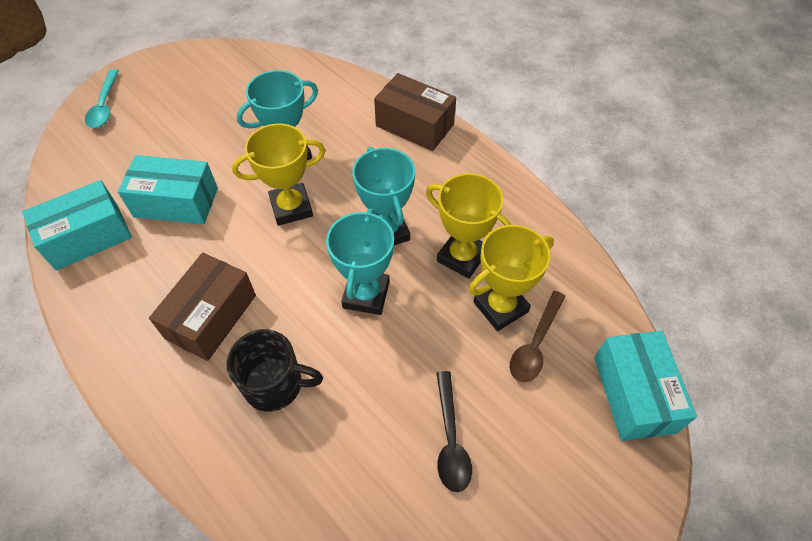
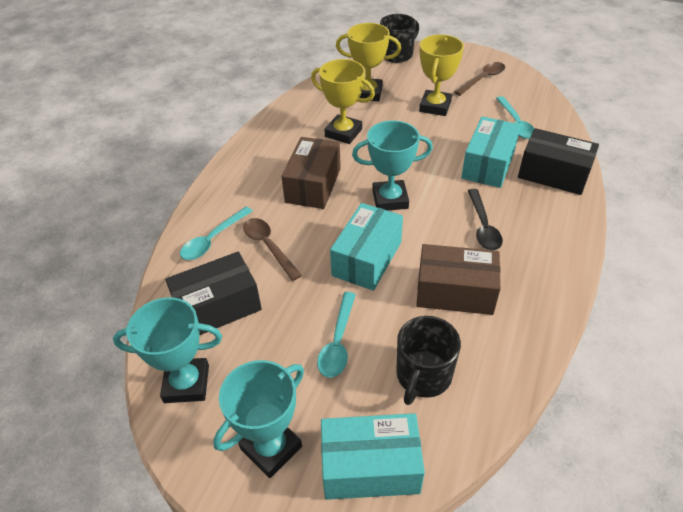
black box: none = 0 -> [165,251,262,335] [518,128,599,195] = 2
black mug: [226,329,323,411] = 1 -> [380,14,419,63] [396,316,461,405] = 2
brown spoon: [510,291,566,383] = 1 -> [243,218,302,281] [455,62,505,96] = 2
turquoise spoon: [85,69,119,128] = 1 -> [180,207,253,260] [317,292,356,377] [496,96,534,139] = 3

